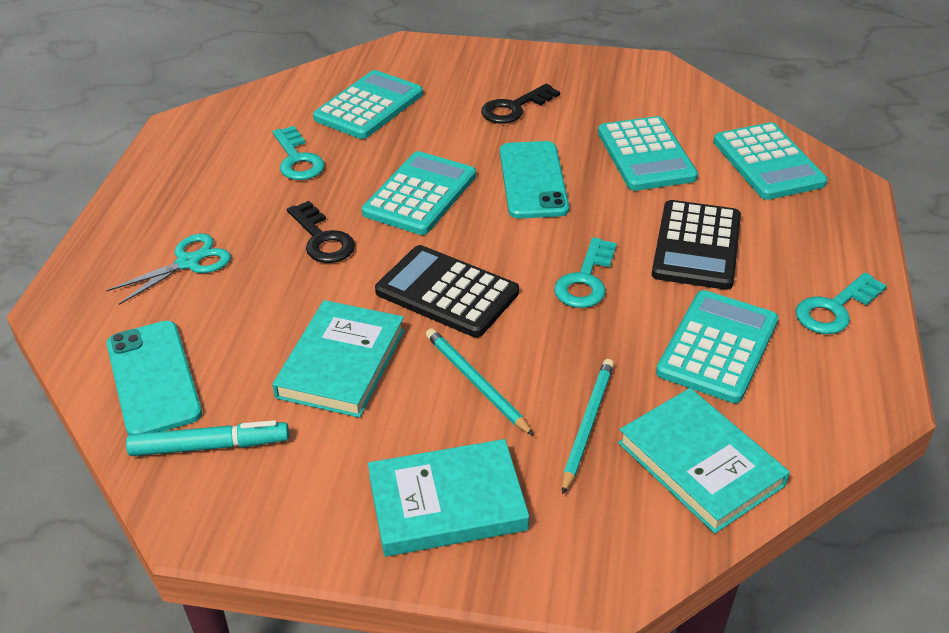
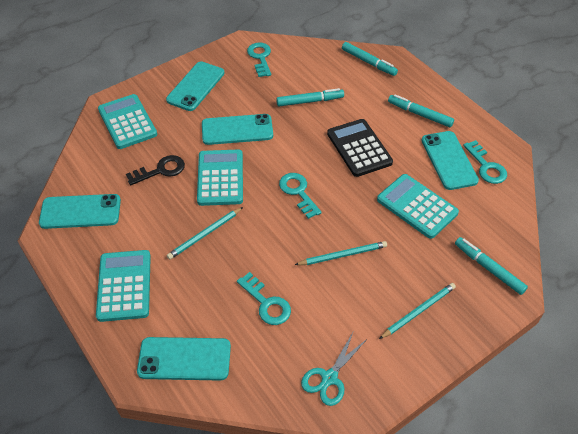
black calculator: [375,245,519,337] [652,200,741,290] = 2 -> [327,119,393,177] = 1
black key: [287,201,355,263] [481,84,560,124] = 2 -> [126,155,185,185] = 1
turquoise book: [272,300,405,418] [368,439,529,557] [618,388,790,534] = 3 -> none = 0
turquoise calculator: [313,70,423,139] [362,151,476,235] [598,116,698,191] [656,290,778,403] [713,122,828,200] = 5 -> [96,250,151,322] [98,94,157,149] [197,149,243,206] [377,174,459,239] = 4
turquoise key: [273,126,325,180] [554,237,617,308] [796,272,887,334] = 3 -> [237,272,291,325] [247,42,271,77] [279,173,322,219] [463,140,507,184] = 4
turquoise marker: [126,420,289,456] = 1 -> [276,88,344,106] [342,42,398,76] [388,95,454,127] [455,237,528,295] = 4
turquoise pencil: [426,328,534,436] [562,359,614,495] = 2 -> [167,207,243,260] [295,241,387,265] [379,283,456,339] = 3
turquoise phone: [107,321,202,435] [500,141,569,219] = 2 -> [39,194,121,229] [137,337,231,381] [166,61,225,111] [202,114,273,145] [421,131,479,190] = 5

